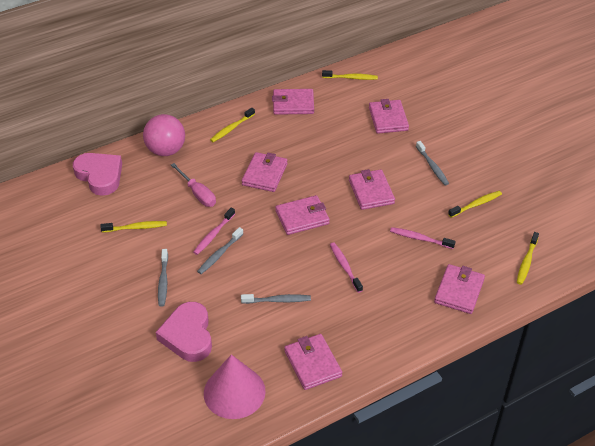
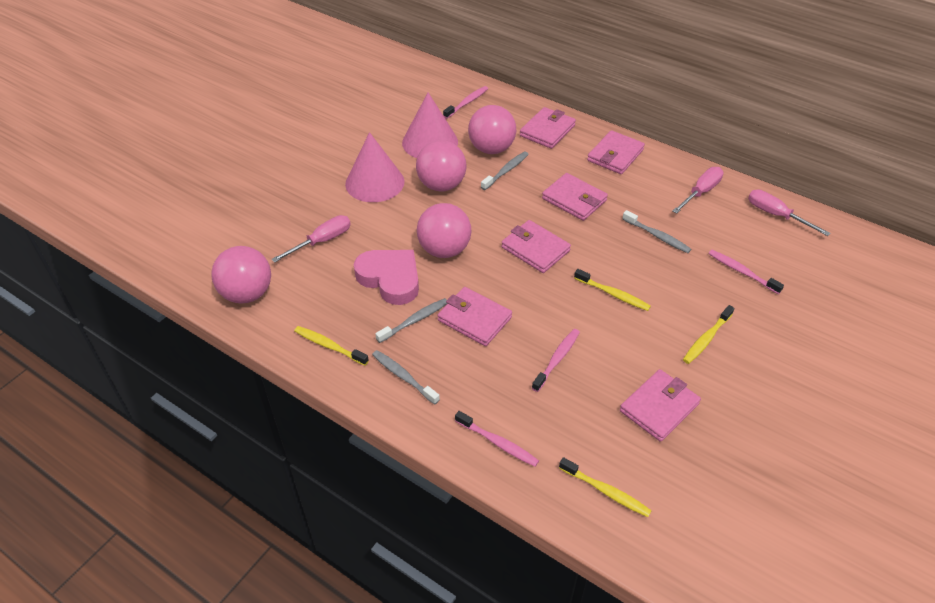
pink ball: [143,114,185,156] = 1 -> [211,246,271,303] [416,140,467,192] [417,203,471,258] [468,105,516,154] = 4
pink cone: [204,354,266,419] = 1 -> [345,132,404,202] [402,93,458,158] = 2
pink heart: [73,153,122,196] [156,302,212,362] = 2 -> [354,250,419,305] = 1
pink screwdriver: [171,163,216,207] = 1 -> [271,215,351,263] [672,167,723,214] [748,190,830,236] = 3
pink toothbrush: [193,208,235,255] [330,242,363,293] [390,227,455,249] = 3 -> [443,86,488,119] [455,411,539,467] [532,329,580,392] [709,250,784,294] = 4
pink wallet: [242,152,288,192] [272,89,314,115] [275,195,330,235] [284,334,342,390] [349,169,395,210] [369,99,409,134] [434,264,485,314] = 7 -> [438,287,512,346] [502,220,571,273] [520,107,576,149] [542,173,608,221] [587,130,645,174] [620,369,701,442] = 6
yellow toothbrush: [100,221,167,233] [210,108,255,142] [322,70,378,80] [448,191,502,218] [517,232,539,285] = 5 -> [294,326,369,366] [559,457,652,517] [574,269,651,311] [683,305,735,364] = 4

